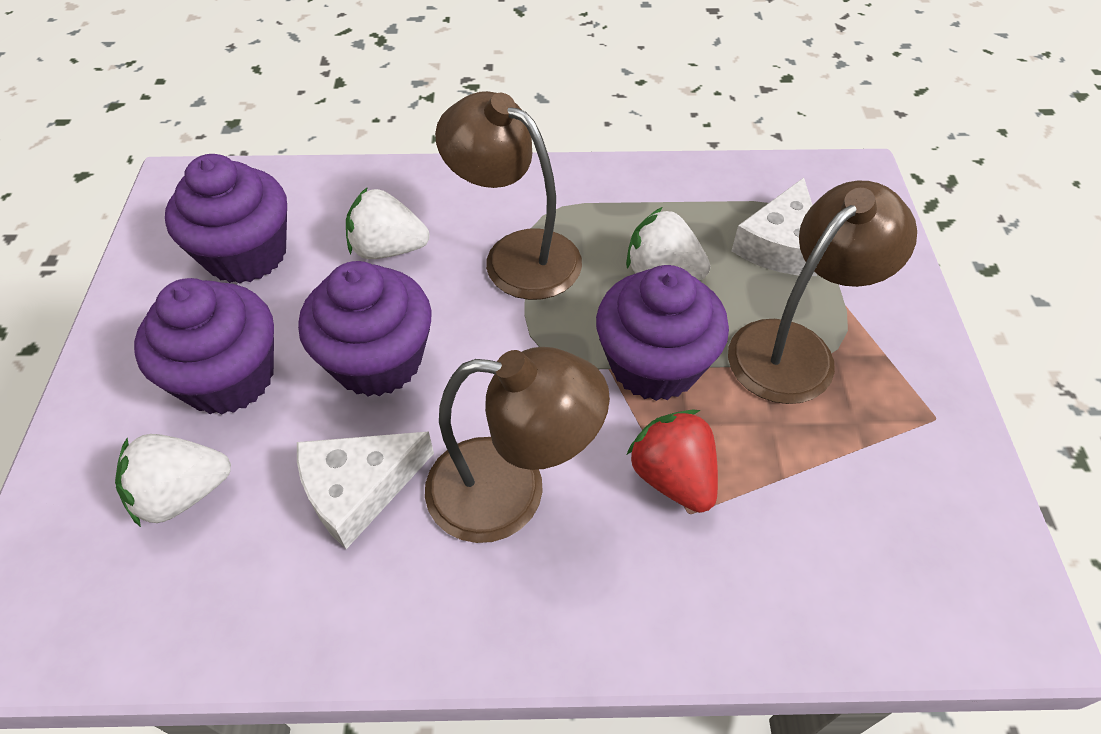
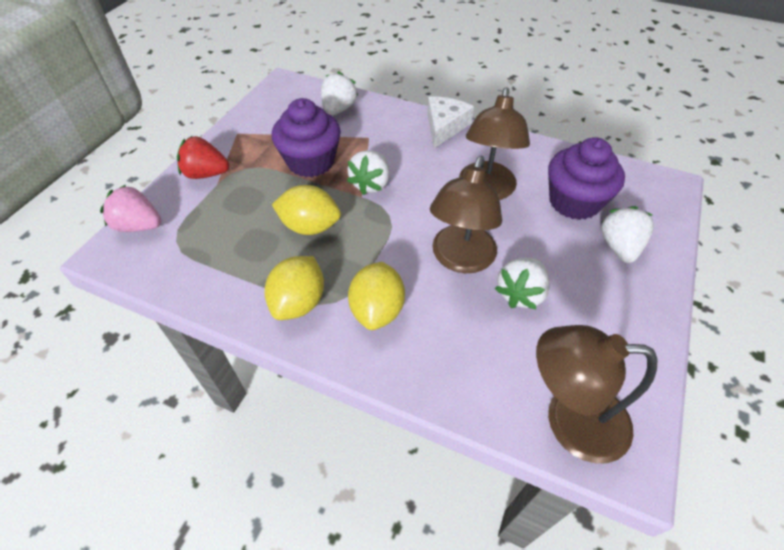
pink strawberry: none = 0 -> [100,185,161,232] = 1
purple cupcake: [134,278,274,415] [165,154,287,284] [298,261,432,396] [596,265,729,401] = 4 -> [272,98,341,177] [548,137,625,220] = 2
white cheese: [297,431,434,549] [732,178,817,276] = 2 -> [427,96,474,148] = 1
white strawberry: [115,434,231,527] [346,187,429,259] [626,207,711,280] = 3 -> [321,71,358,116] [347,150,389,195] [494,258,550,309] [601,206,654,263] = 4
yellow lemon: none = 0 -> [265,256,324,320] [272,185,341,235] [348,262,405,330] = 3

